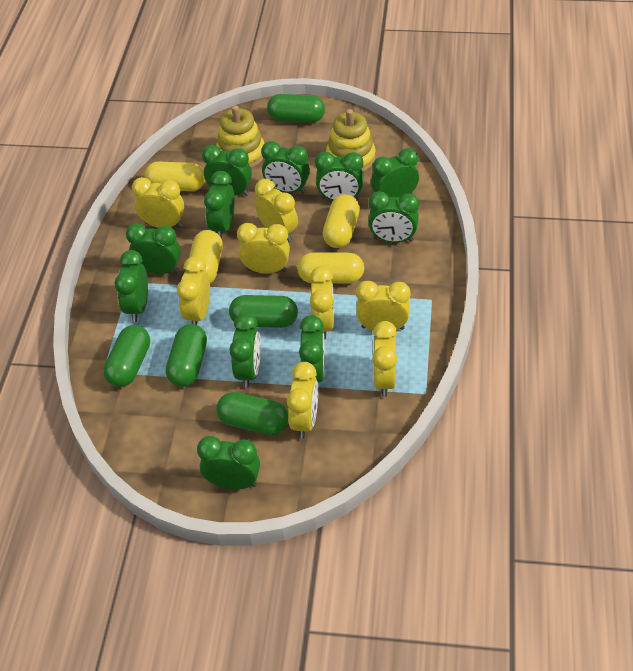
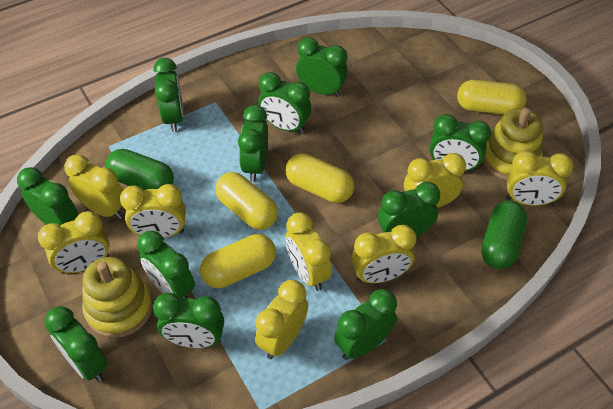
green capsule: [103,325,150,387] [166,324,207,387] [216,392,288,435] [229,295,298,328] [267,94,325,123] = 5 -> [105,149,174,190] [481,201,527,269] = 2

